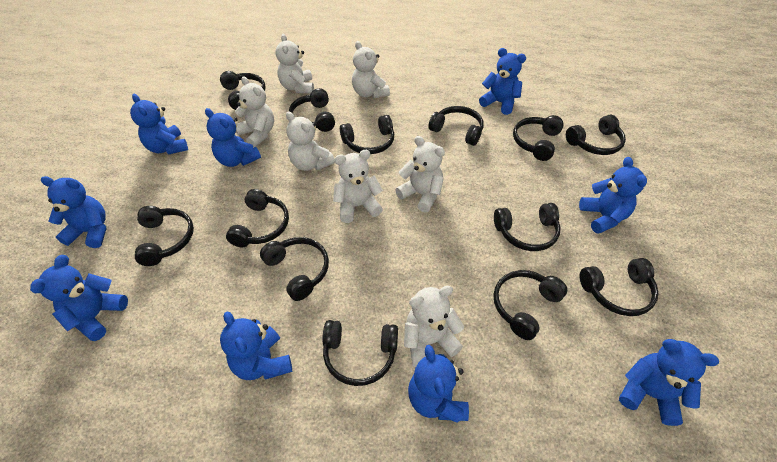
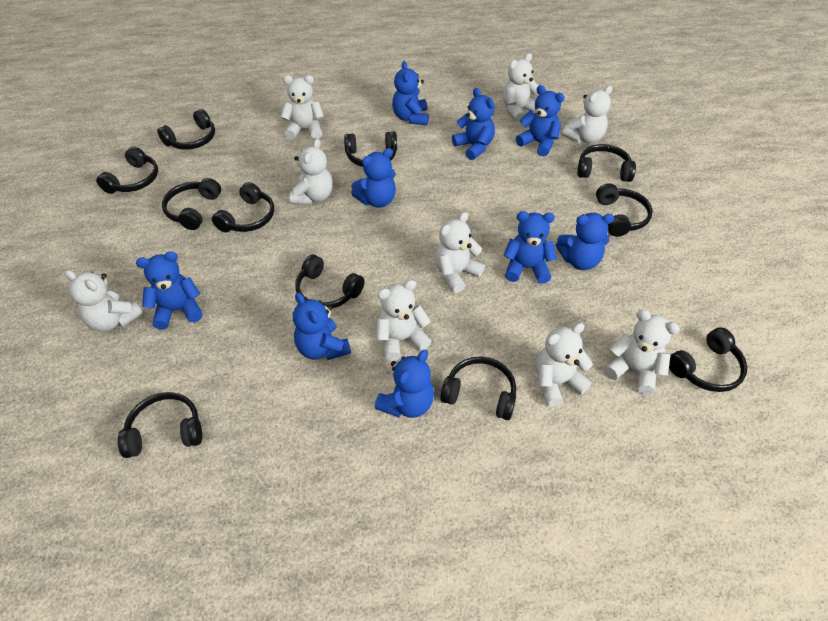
black headphones: [135,206,194,266] [220,71,266,110] [226,189,289,247] [260,237,329,301] [289,88,335,132] [322,320,398,386] [340,115,394,154] [429,106,483,146] [493,270,567,340] [494,203,560,251] [513,115,564,161] [566,115,626,155] [580,258,659,316] = 13 -> [96,146,158,194] [118,392,202,458] [157,109,215,150] [162,178,221,230] [212,182,274,233] [295,254,365,308] [344,132,397,167] [440,356,516,420] [577,144,636,182] [596,183,653,237] [669,327,747,392] = 11
white teddy bear: [235,76,274,148] [276,34,314,93] [286,112,335,171] [333,150,383,223] [352,41,390,99] [395,136,445,213] [404,286,464,367] = 7 -> [64,270,143,332] [280,75,324,140] [290,138,333,205] [376,280,431,361] [435,212,485,293] [503,53,538,122] [536,323,593,407] [562,85,612,143] [604,310,680,395] = 9

